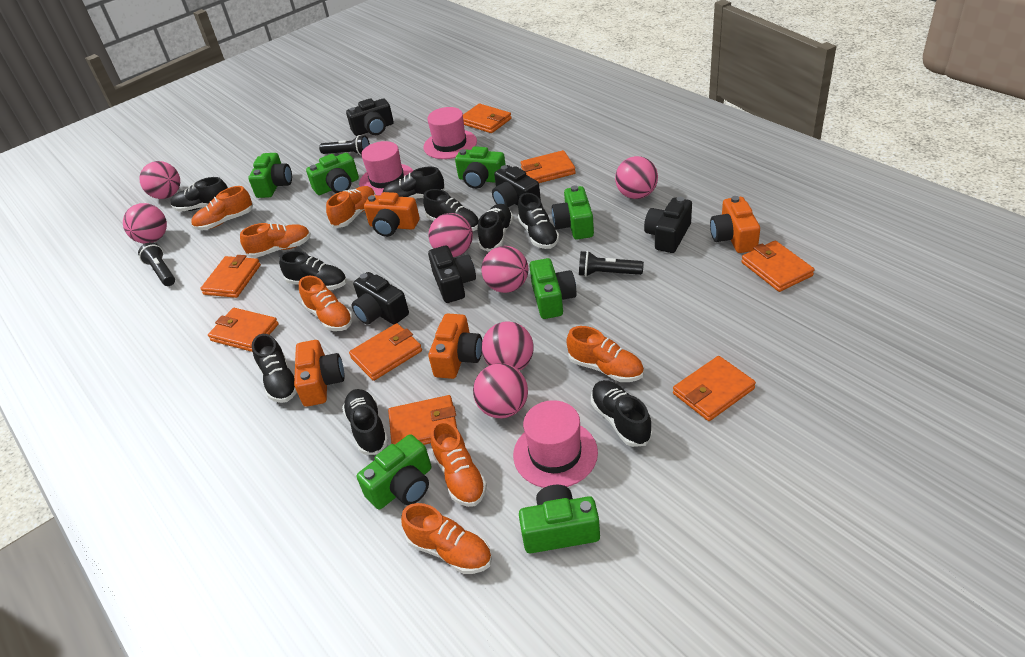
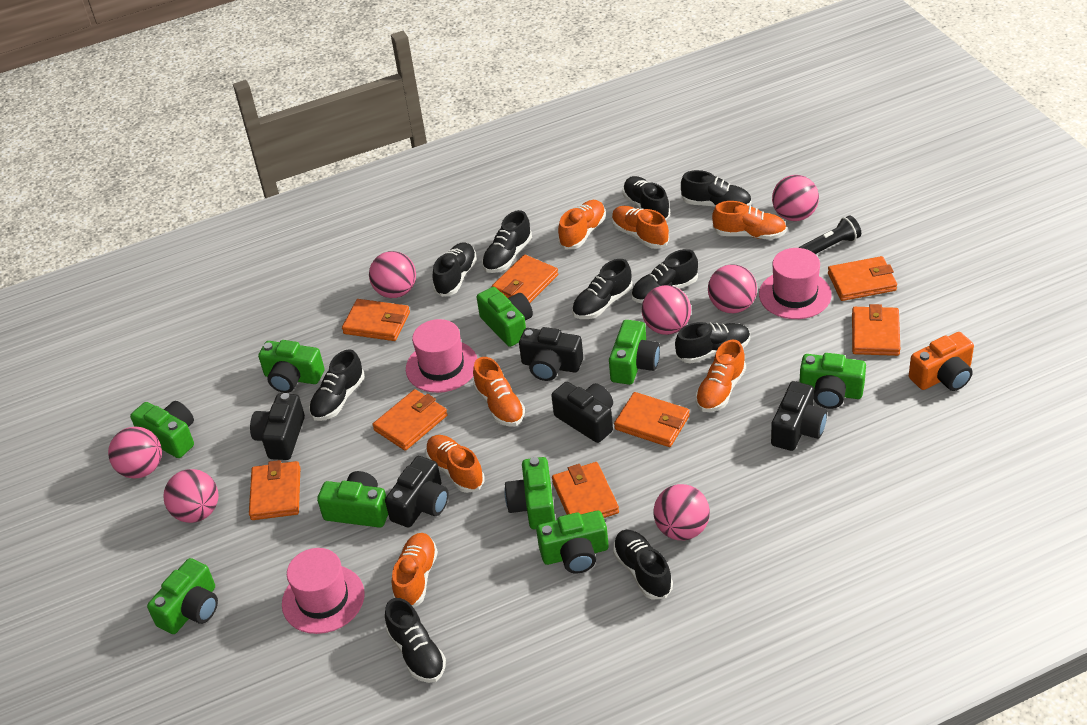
black flashlight: [138,242,175,286] [319,135,370,156] [579,251,644,277] = 3 -> [799,215,861,254] = 1
black shoe: [171,177,228,212] [252,334,297,403] [279,250,347,290] [342,389,389,455] [383,167,445,199] [423,189,479,231] [478,204,513,252] [518,193,559,249] [591,380,652,447] = 9 -> [309,349,365,421] [385,598,446,683] [433,242,477,297] [482,210,532,273] [572,259,633,319] [613,530,673,600] [623,176,670,220] [631,249,698,303] [675,322,750,363] [681,170,752,207] = 10
green camera: [248,153,292,198] [306,153,359,195] [357,434,431,509] [455,146,506,189] [519,485,600,553] [529,258,577,319] [552,185,594,240] = 7 -> [130,401,194,458] [147,558,218,634] [258,340,325,393] [317,471,388,528] [477,287,533,347] [504,457,555,529] [536,511,609,574] [609,320,660,385] [800,353,866,409] = 9
orange camera: [294,340,345,407] [364,192,420,237] [428,314,482,379] [710,196,760,253] = 4 -> [909,332,974,391] = 1

